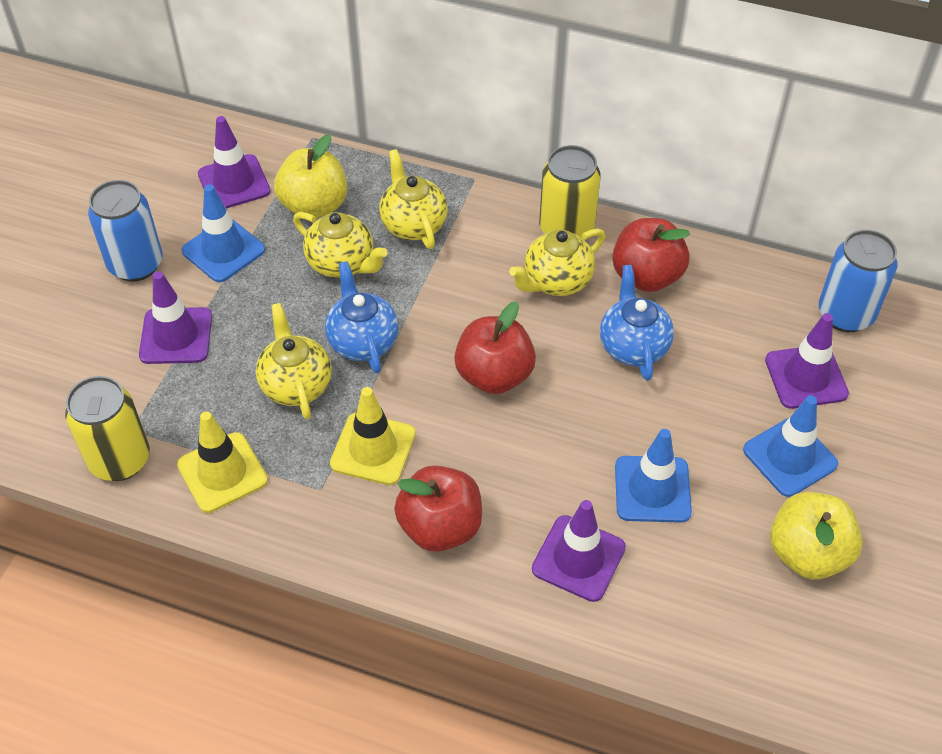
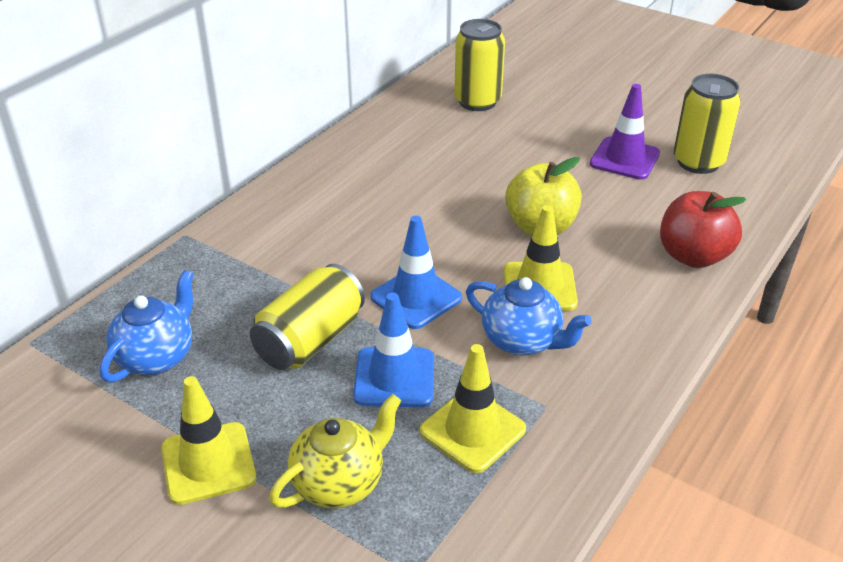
blue can: [88,180,163,282] [819,230,897,332] = 2 -> none = 0
blue traffic cone: [182,184,265,282] [615,429,692,523] [743,395,838,497] = 3 -> [353,293,434,407] [370,215,462,329] = 2
purple traffic cone: [139,271,212,364] [198,116,271,209] [532,500,626,602] [765,313,849,409] = 4 -> [590,84,660,180] = 1
red apple: [394,465,482,552] [454,302,536,394] [612,218,690,292] = 3 -> [660,191,746,268] = 1
yellow apple: [274,134,347,219] [770,492,863,580] = 2 -> [505,157,582,236] = 1
yellow can: [65,376,150,481] [539,145,601,238] = 2 -> [250,264,365,370] [454,19,505,111] [674,74,741,174] = 3
yellow teapot: [256,303,332,420] [293,212,388,278] [379,149,448,249] [509,229,605,296] = 4 -> [269,394,401,509] = 1
yellow traffic cone: [177,411,268,513] [330,387,416,485] = 2 -> [161,376,256,505] [420,344,526,473] [504,205,578,311] = 3

